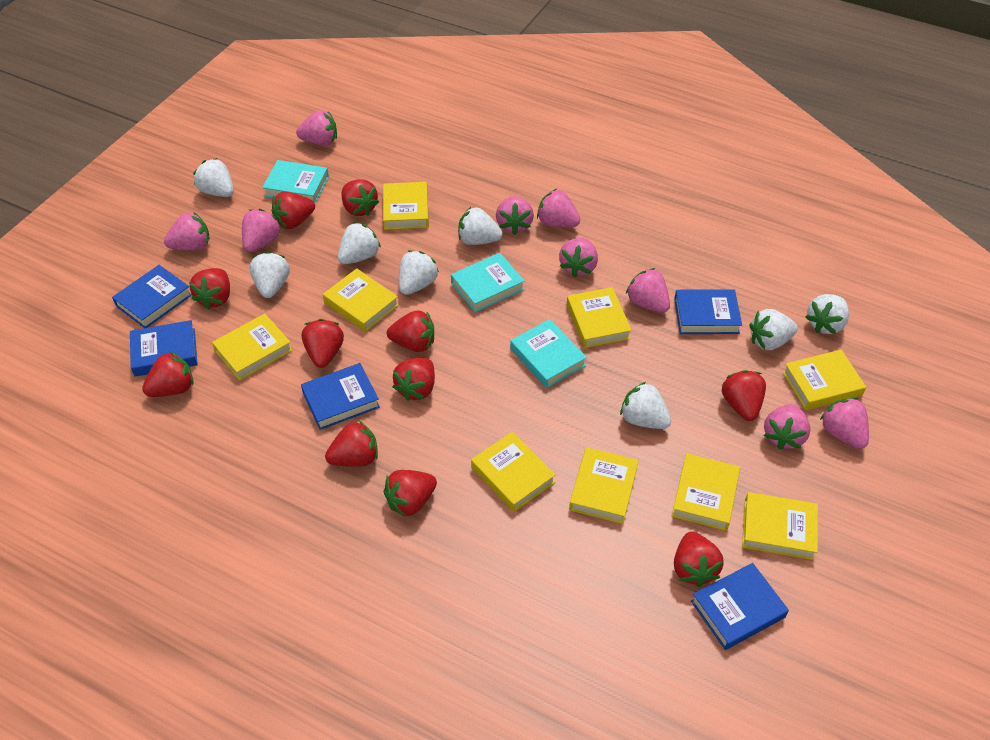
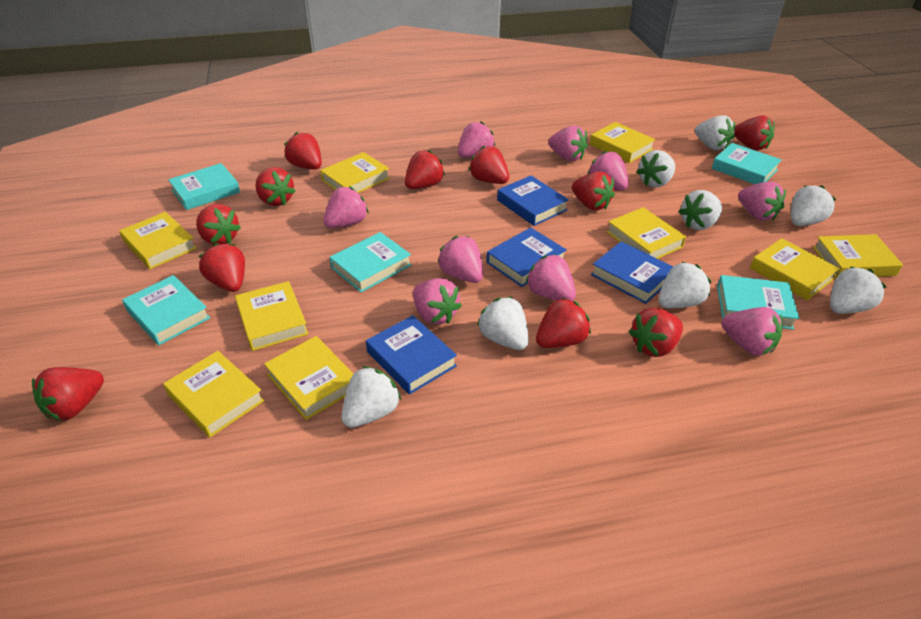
blue book: [112,265,192,328] [130,320,198,377] [301,363,380,430] [674,289,742,334] [691,563,789,650] = 5 -> [366,315,457,395] [487,228,567,287] [497,176,569,226] [591,241,673,304] = 4
turquoise book: [262,160,329,204] [451,253,525,312] [510,319,587,388] = 3 -> [122,275,210,345] [168,163,240,210] [330,232,411,293] [712,143,781,184] [717,275,799,330] = 5

